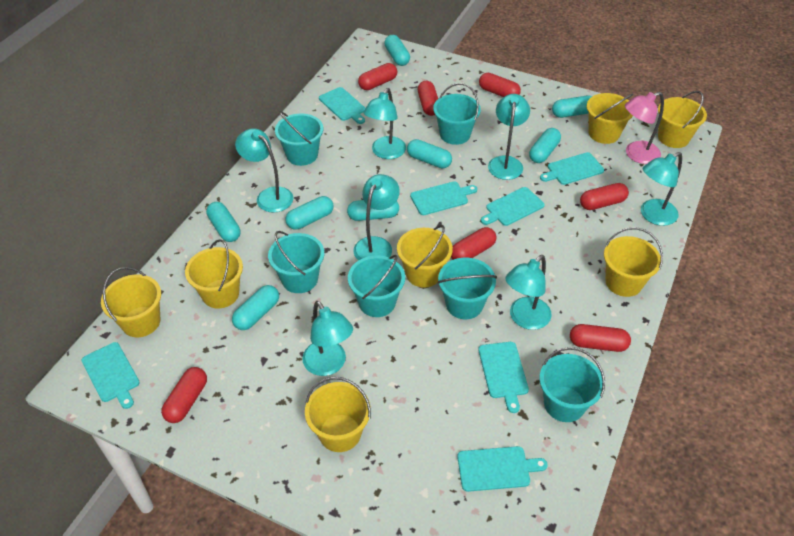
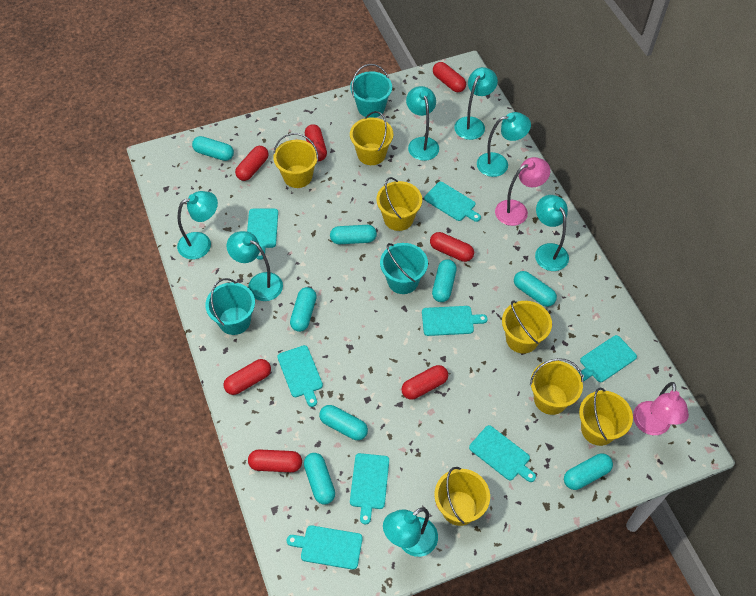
pink lamp: [625,92,664,164] = 1 -> [495,157,550,226] [633,382,689,435] = 2
turquoise bucket: [268,231,324,293] [275,111,323,166] [348,255,405,317] [433,83,481,145] [437,258,497,319] [539,347,605,422] = 6 -> [205,278,255,335] [350,64,392,118] [380,243,428,294] = 3
turquoise cutting board: [82,342,140,409] [319,87,365,124] [410,182,477,215] [457,446,548,492] [478,342,529,413] [481,187,545,226] [540,152,604,185] = 7 -> [247,209,278,260] [277,345,323,407] [287,525,363,570] [350,453,389,524] [422,306,488,336] [424,182,481,222] [469,425,536,482] [579,335,637,382] = 8

